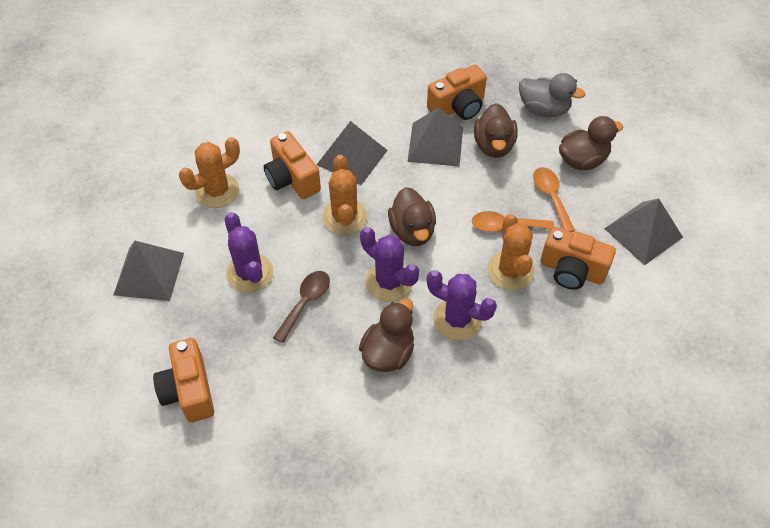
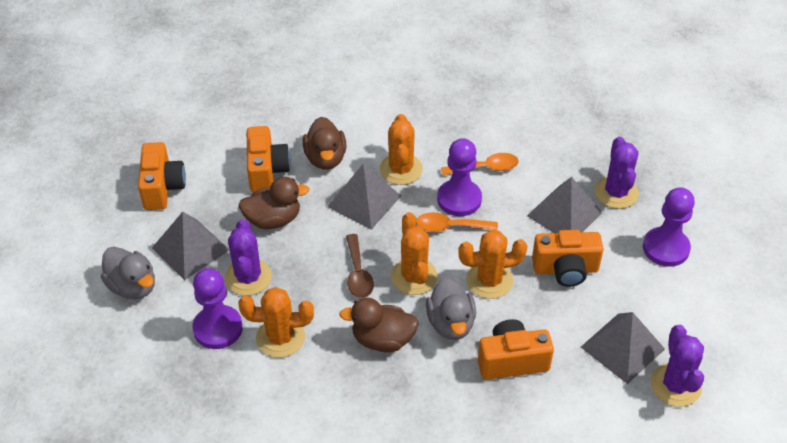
brown duck: [359,298,414,372] [388,187,436,246] [474,103,518,158] [559,116,623,170] = 4 -> [238,177,309,229] [303,117,346,170] [339,297,419,352] = 3
grey duck: [519,73,585,117] = 1 -> [101,247,155,299] [426,277,476,340] = 2
orange cactus: [179,137,240,208] [322,155,367,235] [487,214,535,290] = 3 -> [238,287,314,358] [380,114,423,185] [391,212,438,295] [458,230,528,299] = 4
purple pawn: none = 0 -> [192,268,243,349] [437,138,482,216] [643,187,695,267] = 3

